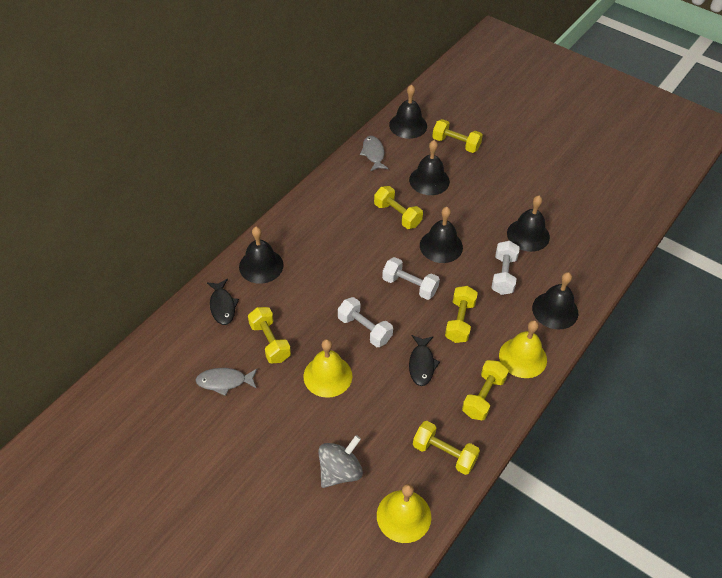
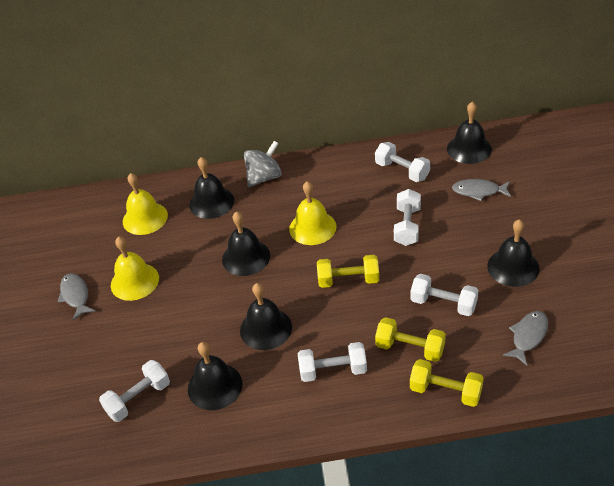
black fish: [207,279,239,325] [409,335,440,386] = 2 -> none = 0
grey fish: [196,368,257,396] [360,136,388,171] = 2 -> [58,273,95,320] [452,179,511,201] [503,311,548,366] = 3
white dumbbell: [338,297,393,347] [382,257,440,300] [491,241,520,295] = 3 -> [99,360,170,422] [298,342,367,382] [375,142,430,182] [394,189,421,246] [411,274,478,316] = 5
yellow dumbbell: [248,307,291,363] [374,186,423,229] [413,421,480,475] [432,119,483,153] [445,286,478,343] [462,360,509,420] = 6 -> [317,255,379,288] [375,317,446,362] [410,359,484,407] = 3

